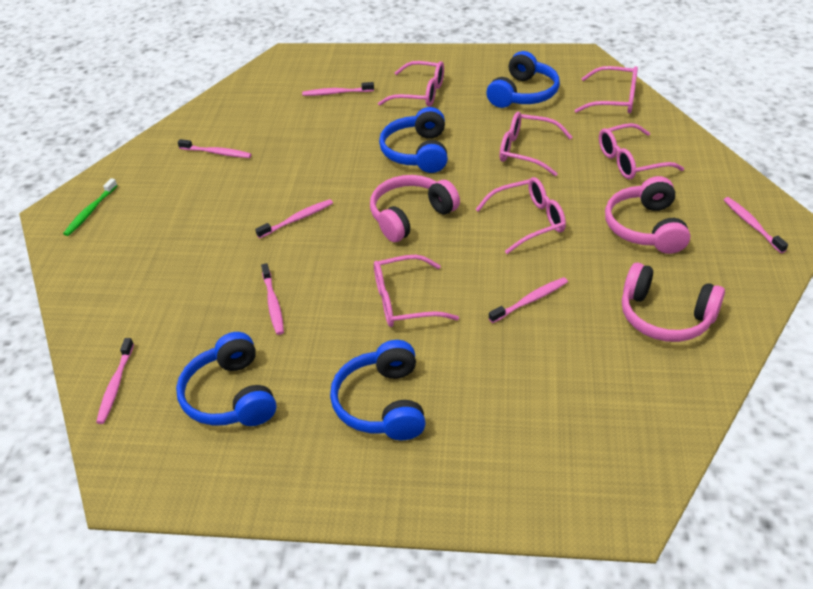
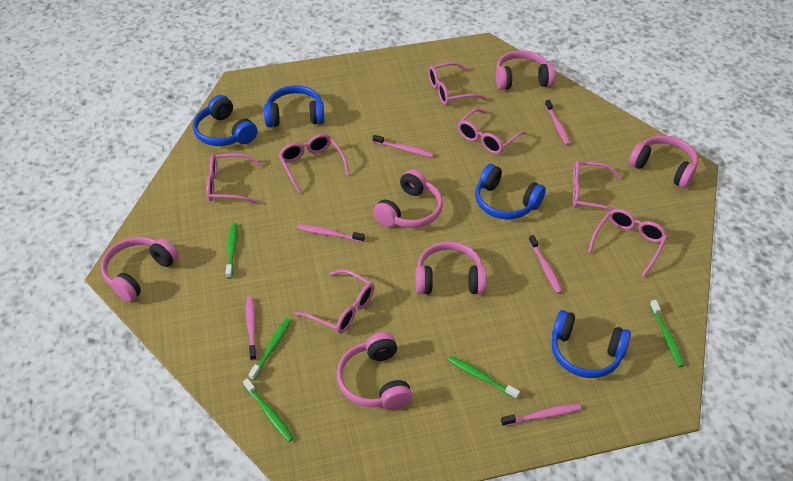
green toothbrush: [63,178,118,236] = 1 -> [226,223,237,279] [243,378,294,442] [248,318,291,381] [448,356,520,400] [650,300,684,367] = 5
pink glasses: [374,255,459,327] [378,61,444,107] [475,177,566,254] [500,112,572,176] [574,66,638,113] [599,123,684,179] = 6 -> [207,154,262,204] [278,134,349,193] [295,269,374,334] [428,62,486,105] [458,108,526,154] [573,161,622,211] [588,209,667,277] = 7
pink headphones: [370,175,460,242] [605,176,690,254] [622,263,725,342] = 3 -> [101,237,179,302] [336,332,412,410] [373,169,443,228] [416,242,487,294] [496,50,555,90] [629,135,698,188] = 6
pink toothbrush: [96,338,134,424] [178,139,251,158] [255,199,333,238] [261,263,284,335] [302,82,374,96] [489,277,568,323] [724,197,788,253] = 7 -> [246,297,257,361] [297,224,365,242] [373,135,434,157] [501,404,581,426] [528,235,562,294] [545,100,571,145] = 6

